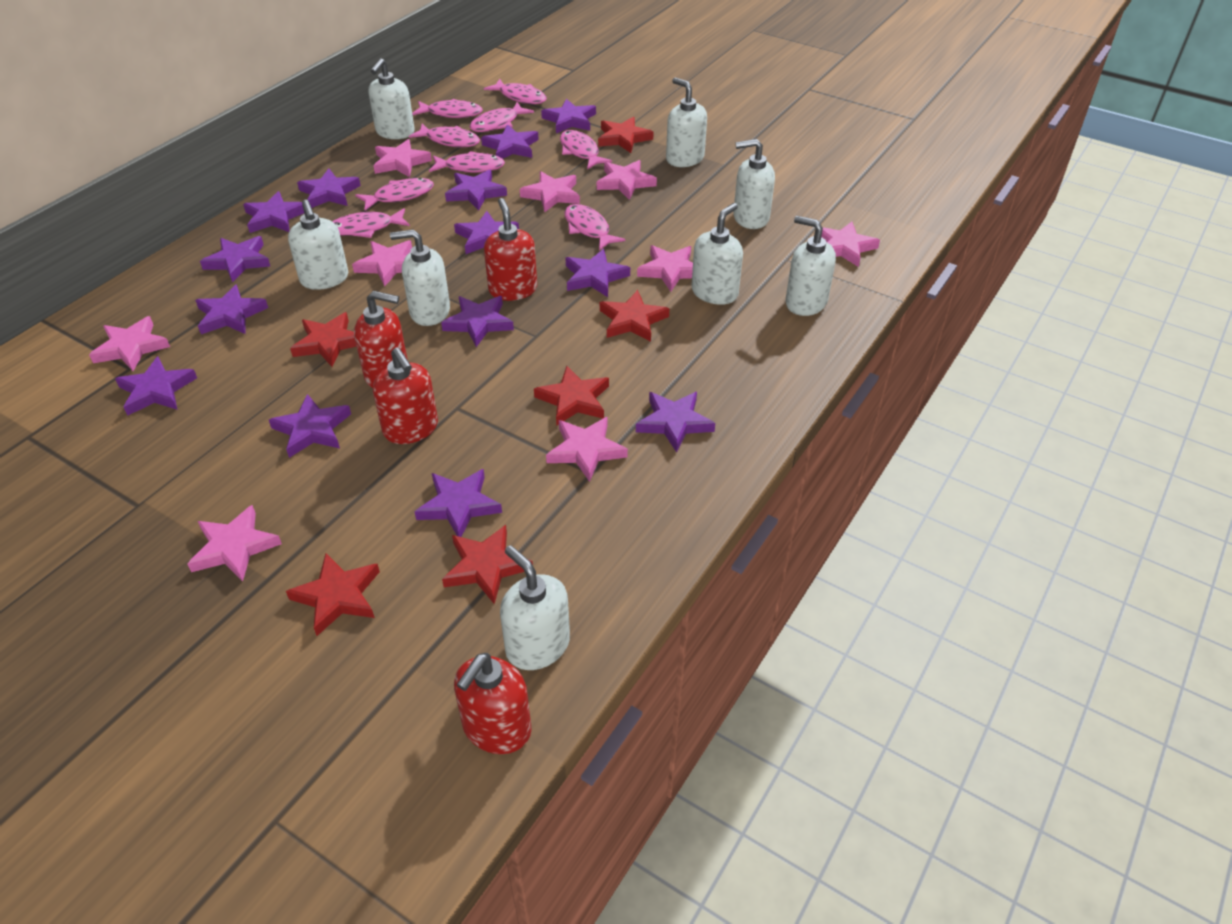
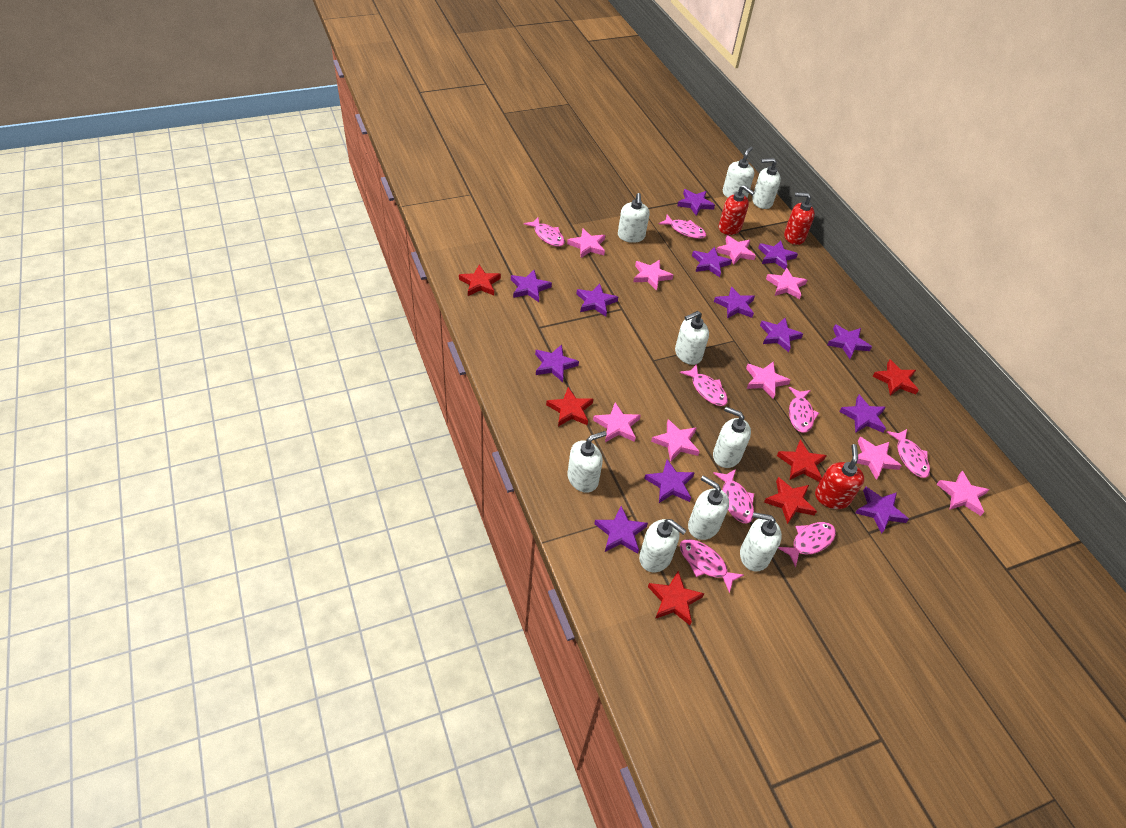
pink fish: [332,208,410,238] [355,178,434,210] [409,124,480,148] [412,99,483,118] [429,151,505,173] [469,102,534,132] [484,79,547,104] [560,130,612,170] [564,204,626,251] = 9 -> [524,217,565,247] [659,215,706,239] [680,364,728,406] [680,539,744,593] [714,469,754,524] [778,522,836,567] [789,387,819,433] [887,429,930,478] = 8
purple star: [115,356,197,416] [195,284,268,334] [200,236,270,282] [243,191,304,233] [269,394,351,458] [297,169,361,208] [414,469,502,537] [441,296,514,347] [445,169,507,210] [454,211,519,254] [481,124,539,159] [541,99,596,133] [566,249,630,297] [636,392,715,453] = 14 -> [511,270,552,302] [535,344,579,382] [577,284,618,316] [594,506,648,554] [644,459,695,503] [677,189,715,216] [692,247,732,277] [714,286,755,319] [758,241,798,270] [760,318,803,352] [827,324,872,359] [839,395,886,433] [855,487,909,534] = 13
red soap dispenser: [354,291,408,388] [373,347,438,444] [454,653,532,754] [484,198,537,301] = 4 -> [719,185,755,235] [784,192,815,245] [815,444,865,509] = 3
white soap dispenser: [288,200,348,290] [368,58,415,139] [390,229,450,326] [500,545,570,670] [666,77,707,167] [691,203,743,305] [733,139,775,229] [785,216,836,316] = 8 -> [567,431,607,493] [618,193,650,243] [639,519,687,572] [675,311,709,365] [688,475,729,540] [713,407,751,468] [723,147,754,197] [740,512,782,572] [752,158,781,209] = 9

